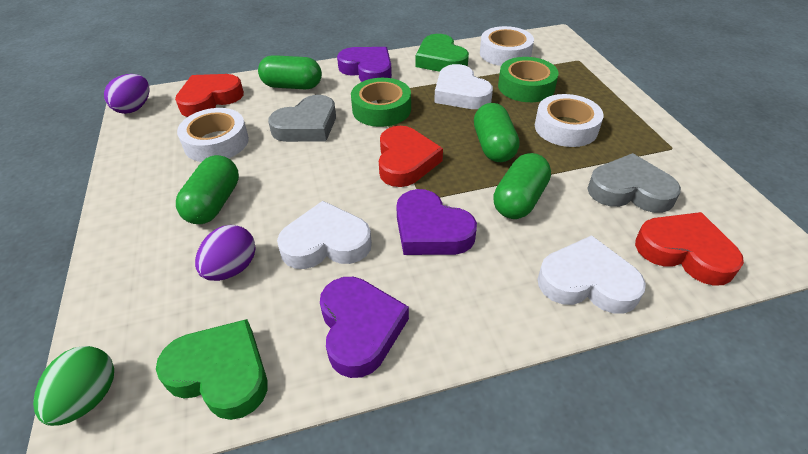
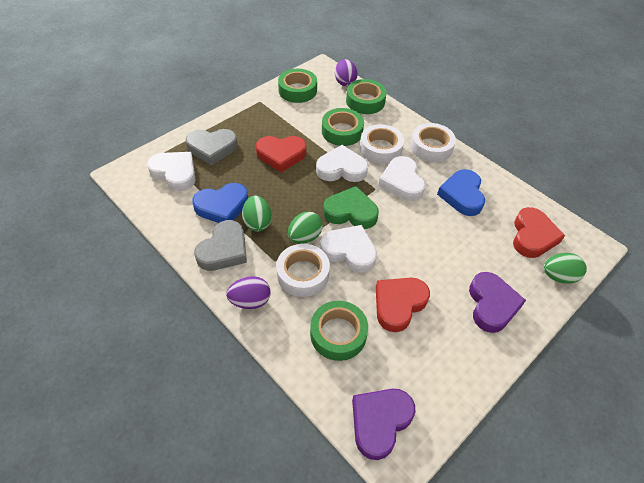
blue heart: none = 0 -> [192,183,248,223] [437,169,485,216] = 2
green capsule: [176,155,239,224] [258,55,322,89] [474,103,520,162] [493,153,551,219] = 4 -> none = 0
green egg: [33,346,114,426] = 1 -> [242,196,272,232] [288,212,323,244] [544,253,587,283] = 3
green heart: [156,319,268,420] [415,34,469,72] = 2 -> [323,186,379,229] = 1
green tape: [351,78,411,127] [498,57,559,102] = 2 -> [278,69,317,103] [310,301,368,361] [322,108,364,146] [346,79,387,114] = 4
purple heart: [320,277,409,378] [337,47,392,82] [396,189,477,255] = 3 -> [352,388,415,460] [469,272,526,333] = 2
white heart: [277,201,372,269] [434,64,493,109] [538,235,646,314] = 3 -> [147,152,195,191] [316,145,368,182] [320,225,377,273] [378,156,426,201] = 4

